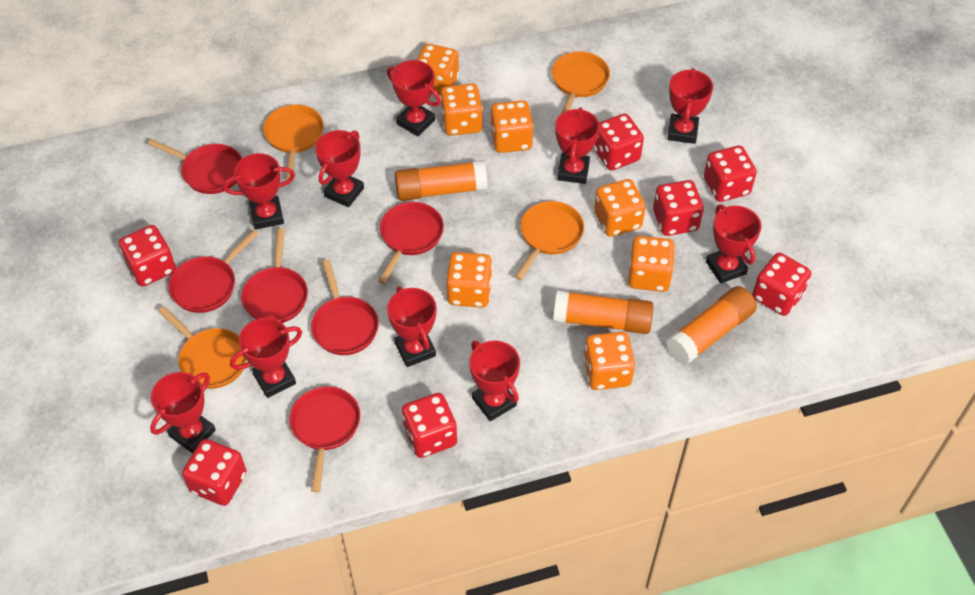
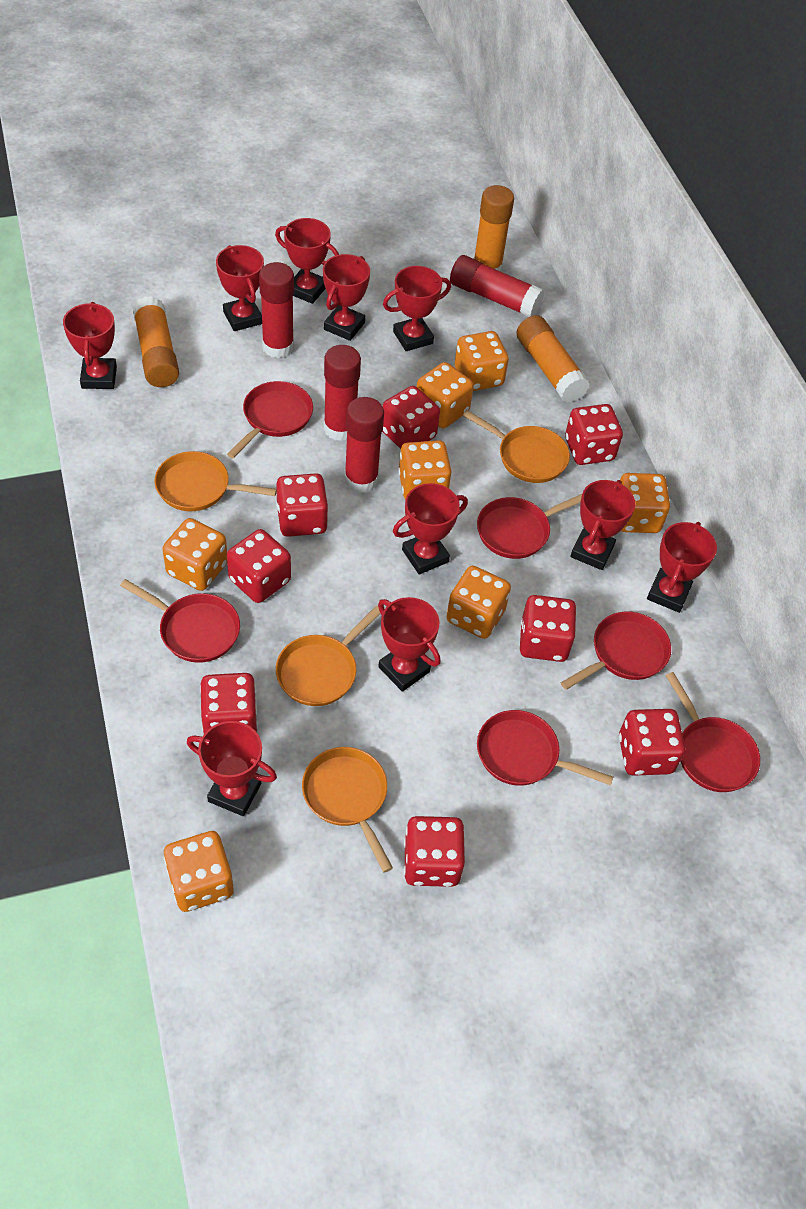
red dice: [119,225,176,286] [182,439,246,506] [402,393,457,458] [593,113,644,171] [653,180,704,236] [704,146,757,202] [752,253,811,316] = 7 -> [200,673,258,734] [227,529,291,603] [276,473,328,537] [382,386,440,449] [404,816,465,887] [520,595,577,662] [565,404,623,465] [619,709,685,776] = 8
red glue stick: none = 0 -> [259,262,294,358] [324,345,361,441] [344,397,384,493] [450,255,545,317] = 4

